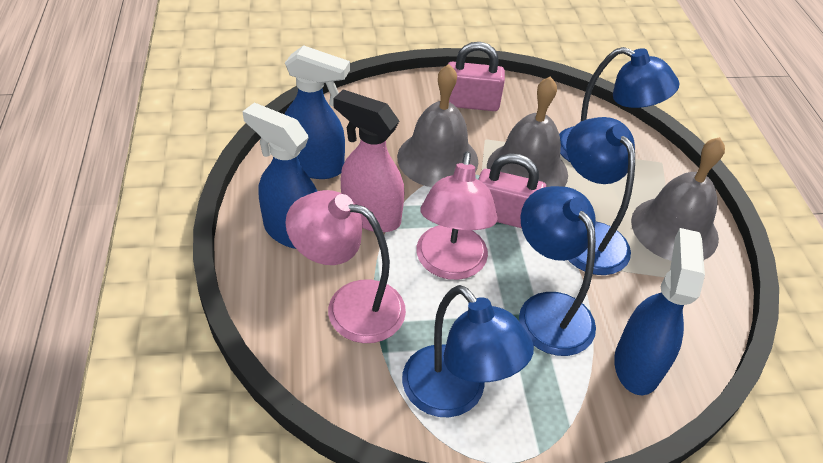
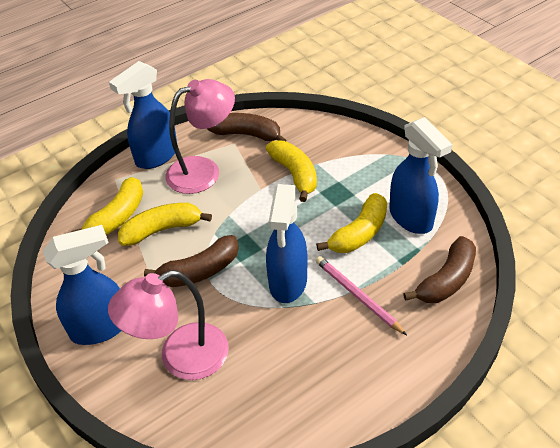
blue lamp: [402,285,534,417] [519,186,596,356] [559,47,679,163] [566,117,635,275] = 4 -> none = 0
blue spray bottle: [242,103,317,249] [285,45,350,179] [614,228,705,395] = 3 -> [43,225,121,345] [109,61,177,169] [266,184,308,303] [389,117,453,234] = 4
brown banana: none = 0 -> [144,235,239,287] [207,113,286,141] [403,236,476,303] = 3
grey bell: [397,64,478,187] [487,76,568,187] [631,137,725,261] = 3 -> none = 0
pink padlock: [448,42,505,111] [478,153,546,228] = 2 -> none = 0
pink pencil: none = 0 -> [315,256,407,335] = 1
pink spray bottle: [333,89,404,232] = 1 -> none = 0
yellow banana: none = 0 -> [71,177,143,235] [118,203,212,246] [266,141,317,202] [316,193,387,253] = 4

